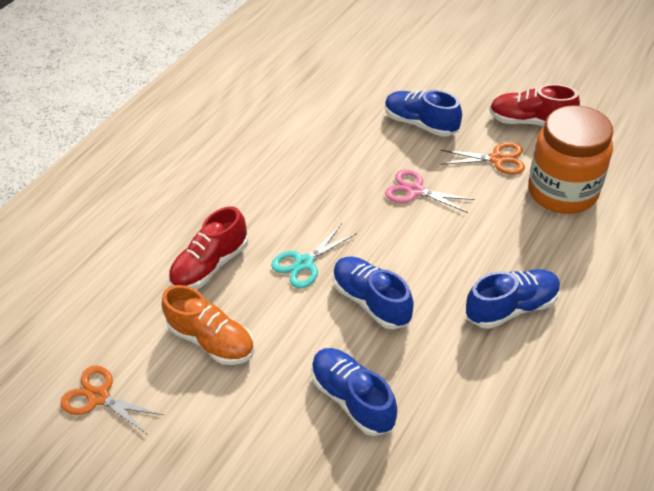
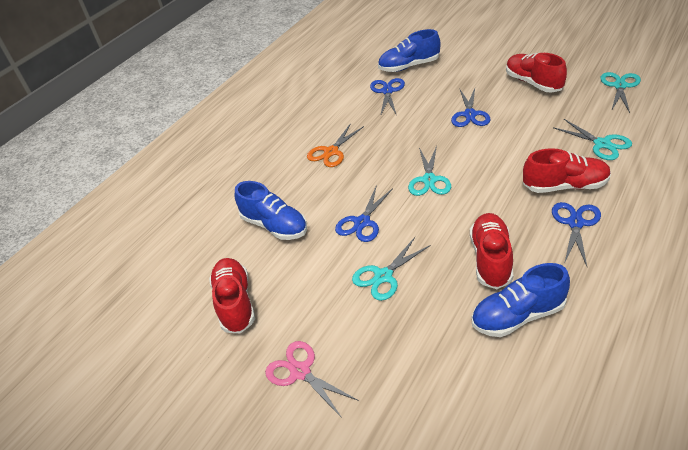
blue scissors: none = 0 -> [335,185,393,242] [370,78,405,116] [451,88,490,127] [552,202,601,266] = 4
blue shoe: [311,348,397,436] [333,256,414,329] [385,90,462,137] [466,269,561,329] = 4 -> [235,181,307,240] [378,29,440,72] [472,263,570,337] = 3
orange jar: [528,105,613,214] = 1 -> none = 0
orange scissors: [60,366,163,435] [440,142,525,174] = 2 -> [307,123,364,167] = 1
orange shoe: [162,285,254,365] = 1 -> none = 0
red shoe: [169,207,248,289] [489,84,580,126] = 2 -> [209,258,255,333] [470,213,513,289] [506,53,567,93] [523,148,611,193] = 4
turquoise scissors: [271,223,357,288] = 1 -> [352,237,431,301] [408,146,451,196] [553,119,632,160] [600,72,641,113] = 4

